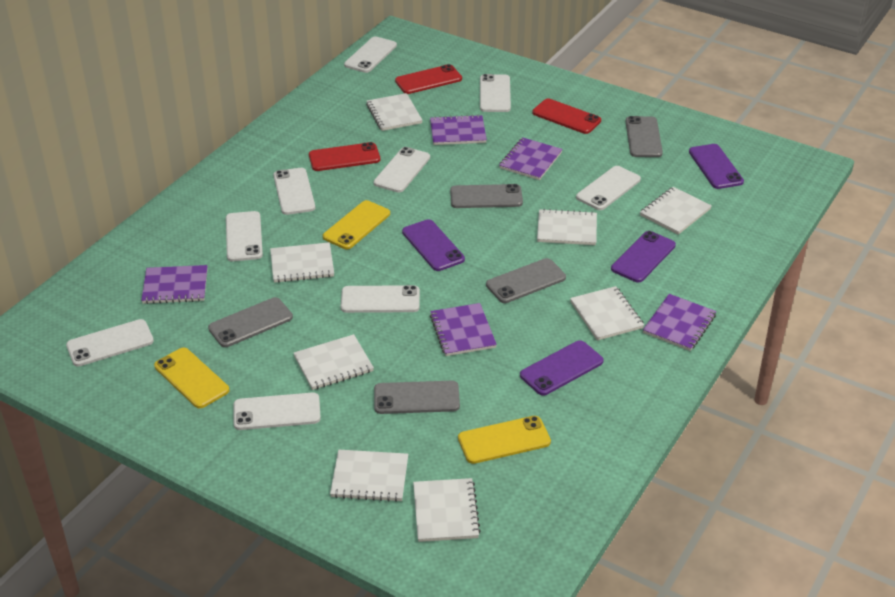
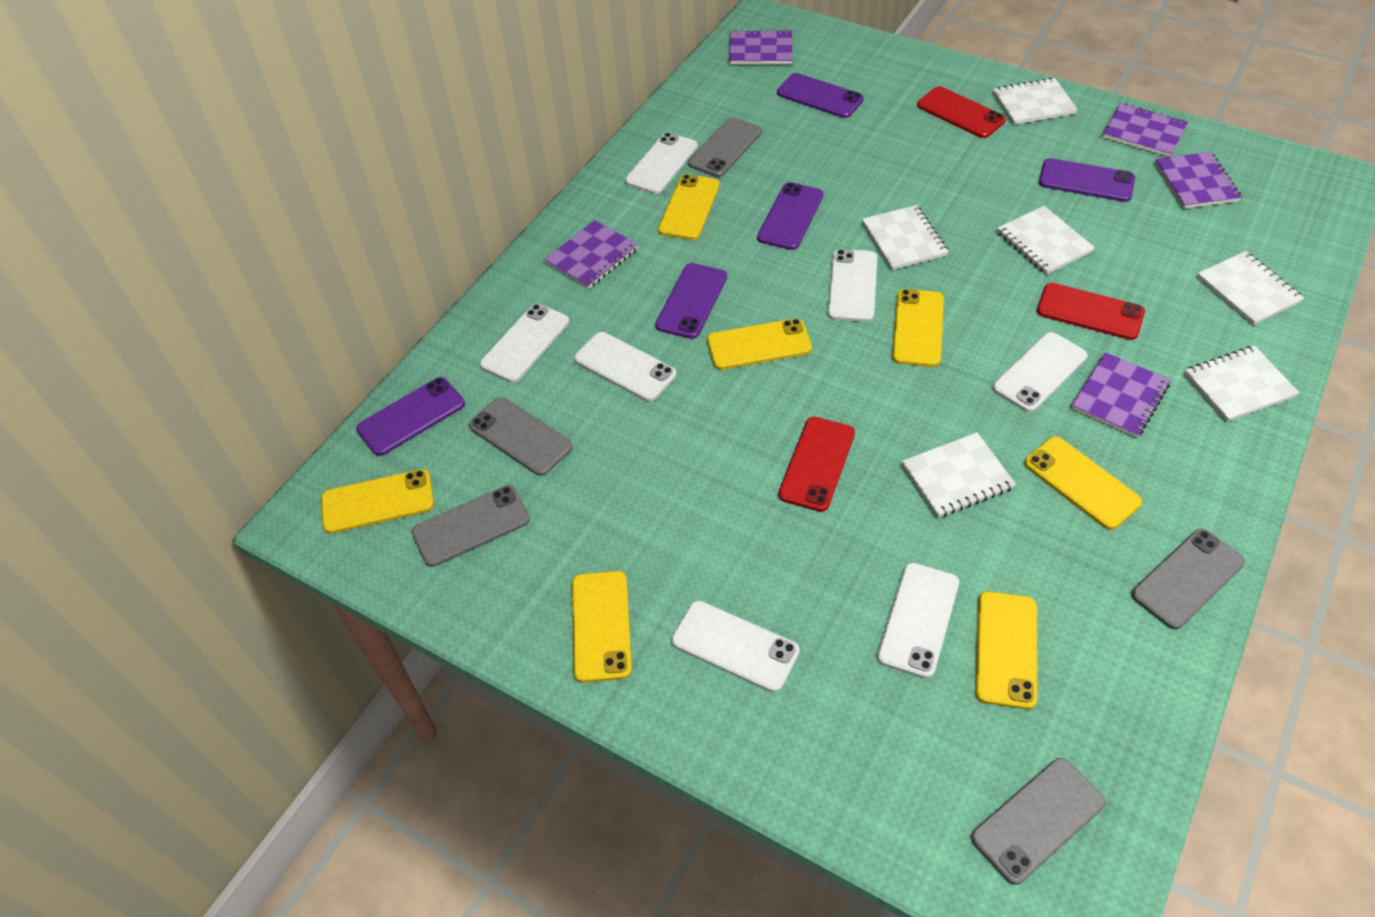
purple phone: [402,219,465,271] [520,340,603,396] [611,231,676,282] [689,144,744,189] = 4 -> [356,377,465,456] [655,263,727,339] [757,182,824,250] [777,73,864,118] [1039,158,1135,202] = 5
white notebook: [270,242,334,283] [294,334,374,390] [330,450,408,502] [366,93,423,131] [413,478,481,542] [537,209,597,245] [570,286,644,341] [640,187,712,235] = 8 -> [862,205,948,270] [902,433,1016,518] [993,78,1078,125] [997,206,1095,275] [1184,346,1300,422] [1197,251,1304,325] = 6
white phone: [66,319,154,367] [226,211,263,261] [233,393,321,430] [273,168,315,215] [341,285,420,313] [344,36,397,73] [374,147,430,193] [480,74,511,112] [576,166,641,210] = 9 -> [480,304,569,383] [574,332,676,402] [625,132,698,194] [671,601,800,692] [828,249,877,322] [877,563,959,679] [993,332,1088,412] = 7
yellow phone: [154,348,229,409] [323,200,390,249] [458,416,551,464] = 3 -> [321,469,434,534] [572,571,632,683] [658,174,720,240] [707,318,812,370] [892,289,944,367] [975,591,1037,710] [1024,436,1142,530] = 7

